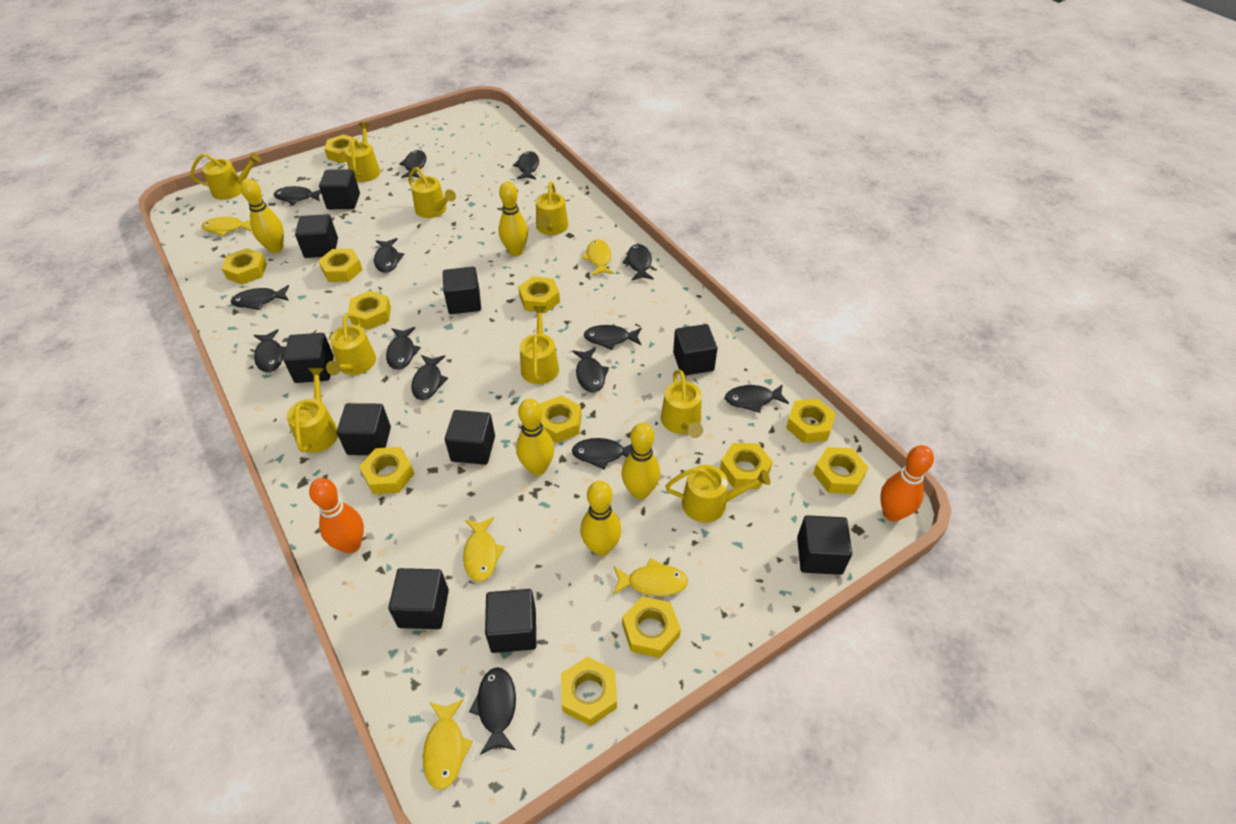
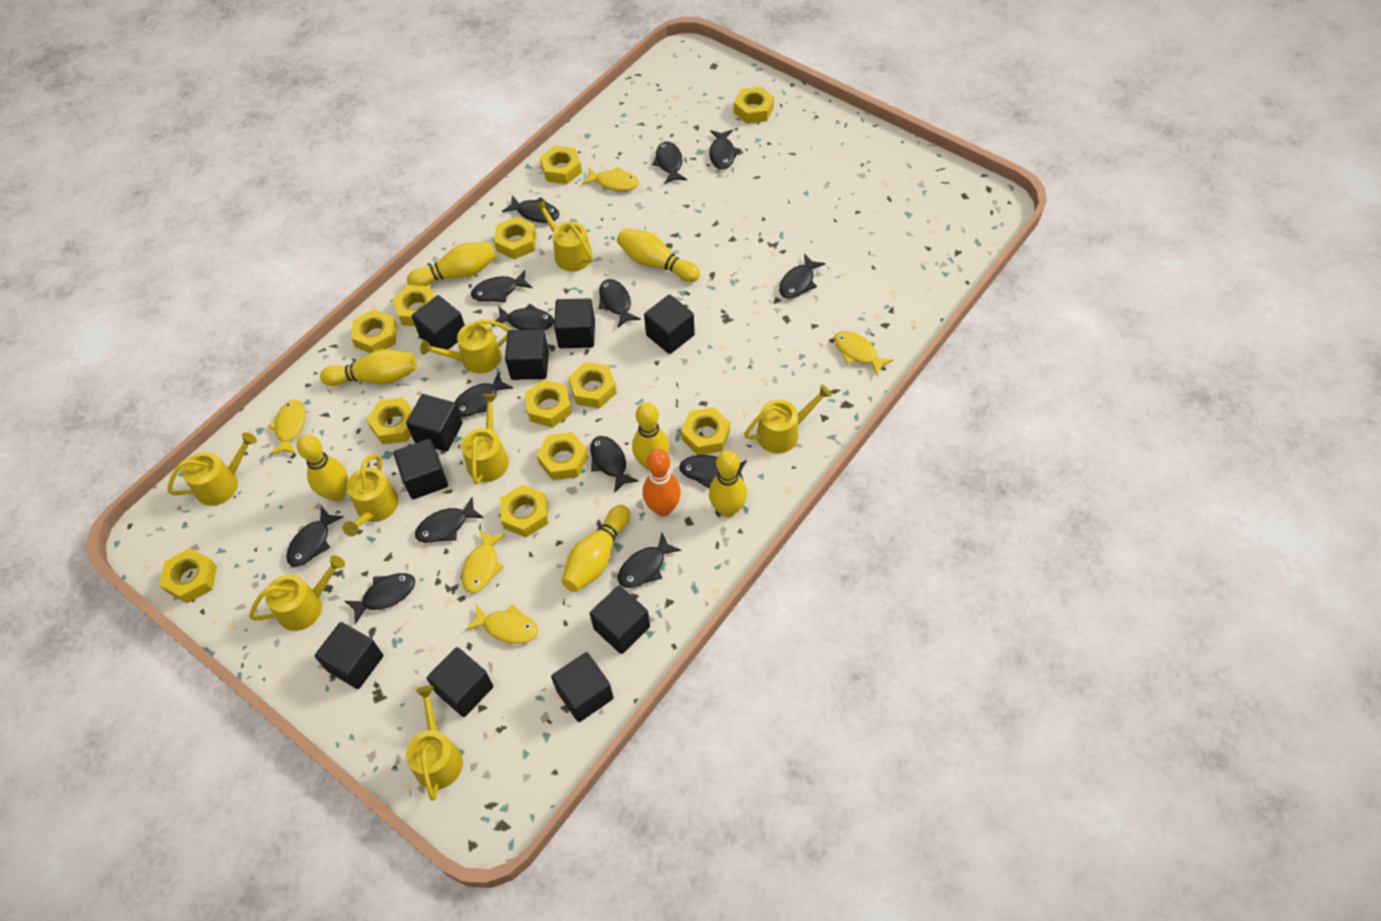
orange bowling pin: [309,478,364,554] [880,445,934,522] = 2 -> [643,449,681,516] = 1
yellow bowling pin: [240,178,284,253] [499,181,528,256] [516,399,554,476] [580,481,621,556] [621,423,660,499] = 5 -> [297,435,348,501] [320,349,417,386] [407,242,496,286] [561,505,630,592] [617,228,700,282] [632,402,670,470] [709,450,747,517] = 7
yellow watering can: [190,153,261,200] [287,368,338,453] [326,314,376,375] [345,122,381,182] [408,167,456,218] [520,306,559,384] [536,181,568,235] [661,369,703,438] [666,465,770,523] = 9 -> [168,432,257,506] [249,555,345,631] [343,454,399,536] [406,686,463,801] [420,319,511,374] [462,394,509,485] [534,200,593,271] [744,385,832,454] = 8

